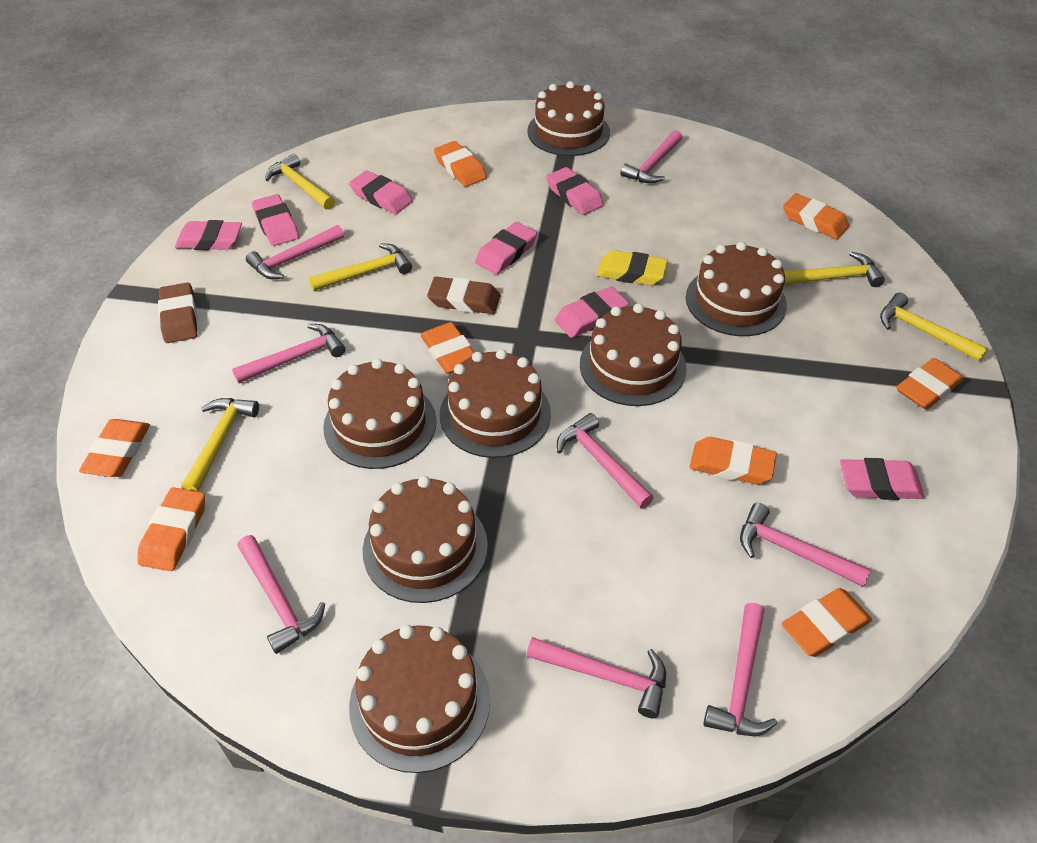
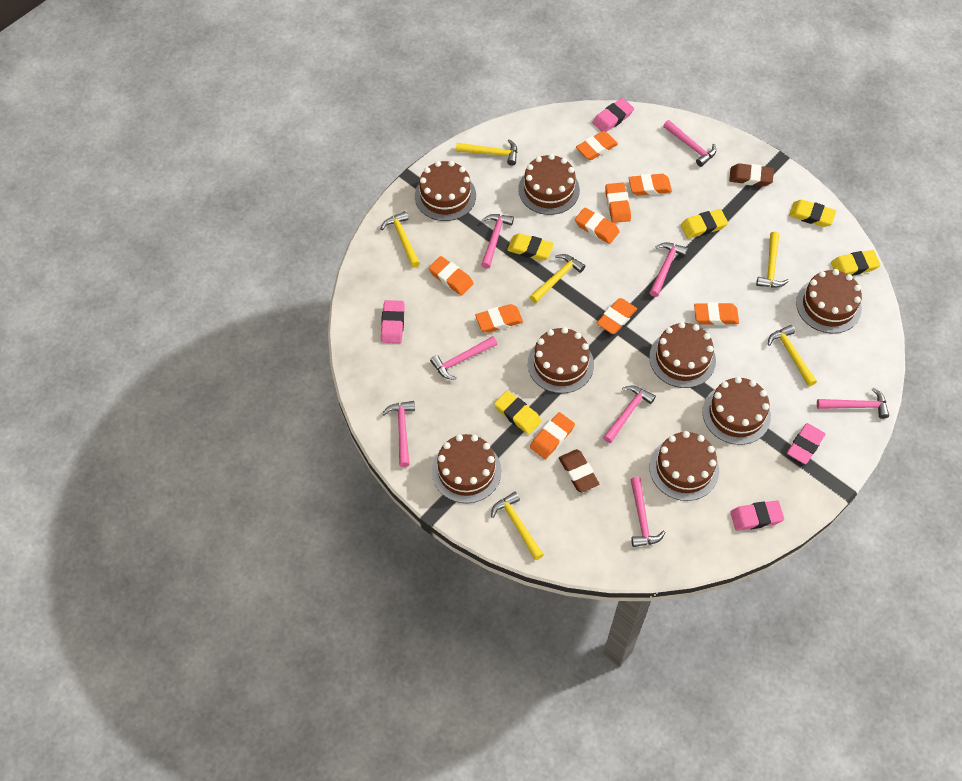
brown cake: [323,359,436,469] [349,625,490,773] [363,476,488,603] [440,349,551,458] [527,81,610,156] [580,304,686,406] [686,242,787,336] = 7 -> [415,161,476,221] [432,434,501,503] [518,154,580,215] [528,327,594,394] [649,322,716,388] [649,431,719,501] [703,377,771,445] [796,269,862,333] = 8
orange eraser: [79,419,150,477] [137,487,205,571] [421,322,474,374] [434,141,487,187] [690,437,777,484] [781,588,872,657] [783,193,849,240] [896,358,963,410] = 8 -> [429,256,474,296] [475,304,523,333] [530,412,575,459] [575,208,620,244] [576,131,618,160] [597,298,637,334] [605,182,631,223] [629,174,672,196] [694,302,739,325] = 9
pink eraser: [175,220,242,250] [252,194,299,246] [349,170,413,214] [475,222,537,274] [546,167,604,215] [555,286,629,338] [840,458,925,500] = 7 -> [381,300,405,343] [593,98,634,132] [730,500,784,531] [787,423,825,464] = 4
yellow eraser: [596,250,668,285] = 1 -> [494,391,541,435] [507,233,554,261] [681,209,728,239] [789,199,836,227] [831,250,880,276] = 5
yellow hammer: [181,398,259,492] [265,154,335,210] [309,243,412,291] [784,252,885,287] [880,293,988,362] = 5 -> [381,211,420,268] [456,139,517,166] [491,492,544,560] [530,254,585,303] [756,232,789,287] [768,325,817,386] = 6

